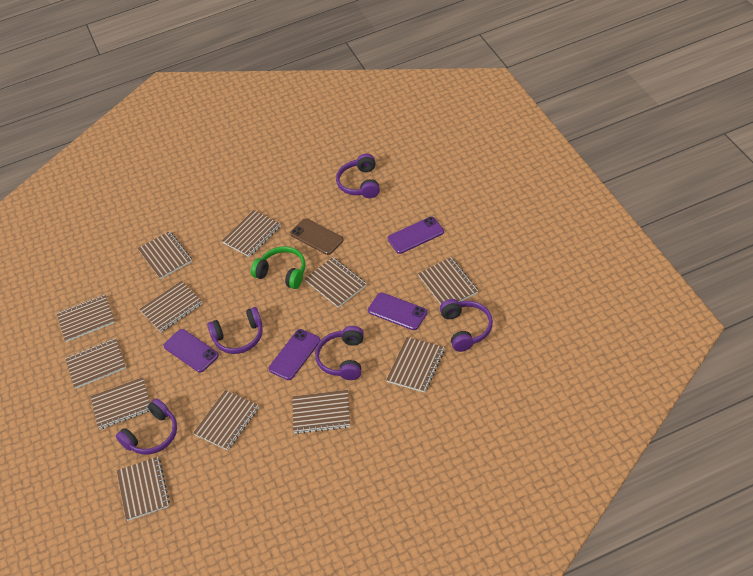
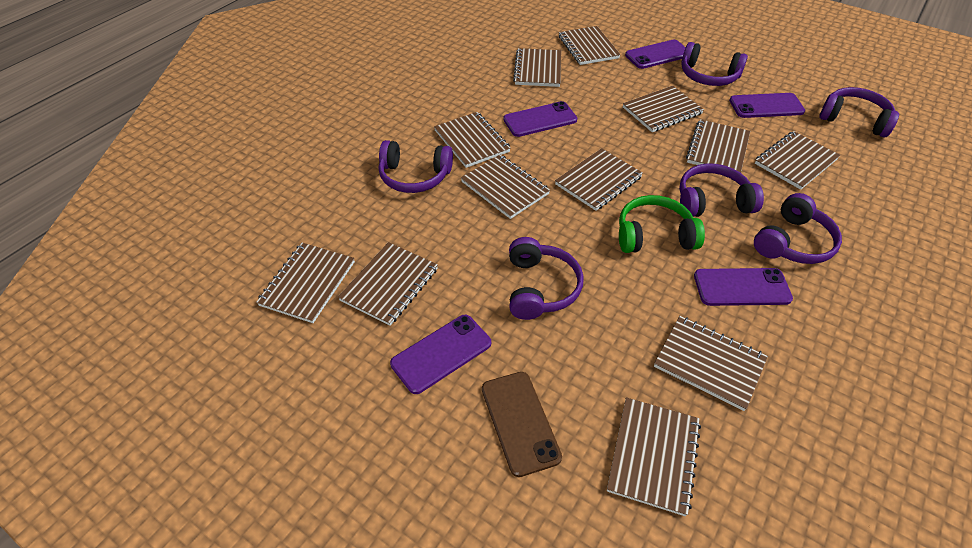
purple headphones: [116,398,177,455] [207,307,263,354] [315,326,364,380] [336,154,380,198] [440,299,493,352] = 5 -> [379,140,453,193] [509,237,584,320] [679,164,764,217] [681,42,748,86] [754,193,842,264] [819,87,899,137] = 6
purple phone: [163,329,219,373] [268,329,320,380] [368,293,427,330] [387,217,444,254] = 4 -> [390,315,491,394] [503,101,577,137] [625,40,686,69] [694,268,793,306] [729,93,805,118] = 5

